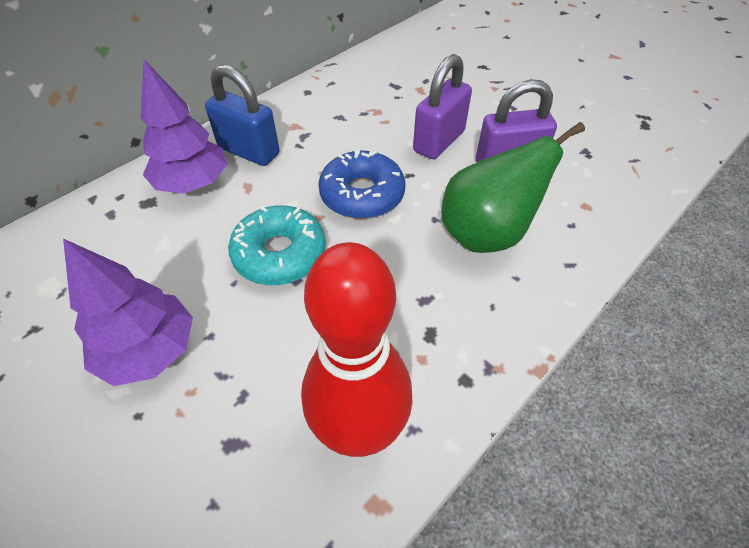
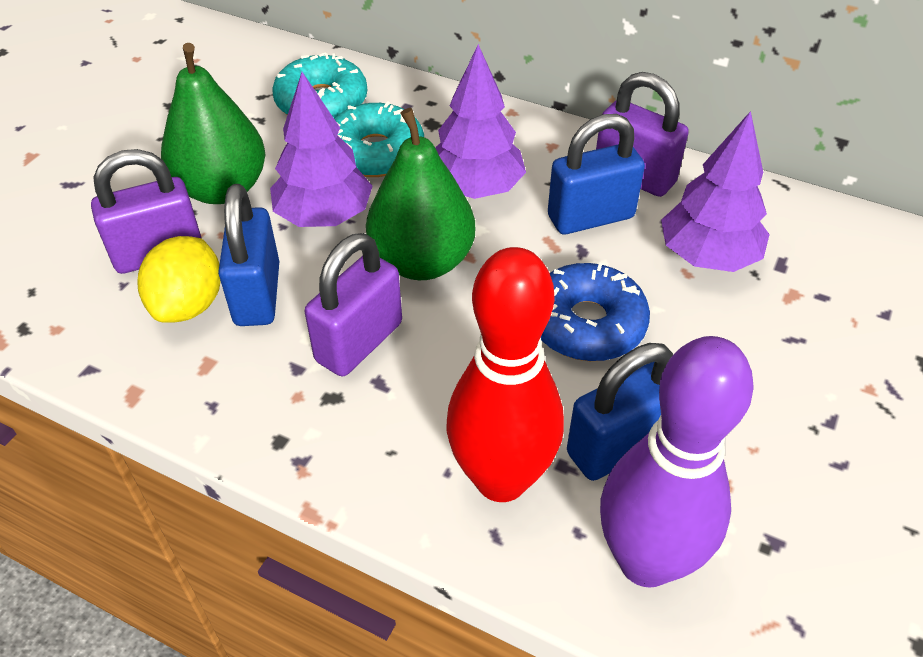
blue padlock: [205,65,280,166] = 1 -> [218,184,279,326] [548,114,645,234] [567,343,673,481] = 3
green pear: [441,122,585,253] = 1 -> [161,43,265,204] [366,108,475,280] = 2
purple bowling pin: none = 0 -> [600,336,754,587] = 1
purple padlock: [413,54,472,159] [476,79,557,162] = 2 -> [91,149,202,274] [305,233,402,376] [596,72,689,197] = 3
purple tree: [63,239,193,386] [140,59,227,194] = 2 -> [270,72,372,227] [435,44,526,199] [661,111,770,272] = 3
turquoise donut: [228,205,326,285] = 1 -> [272,53,367,118] [334,101,424,177] = 2
yellow lemon: none = 0 -> [138,236,221,323] = 1

